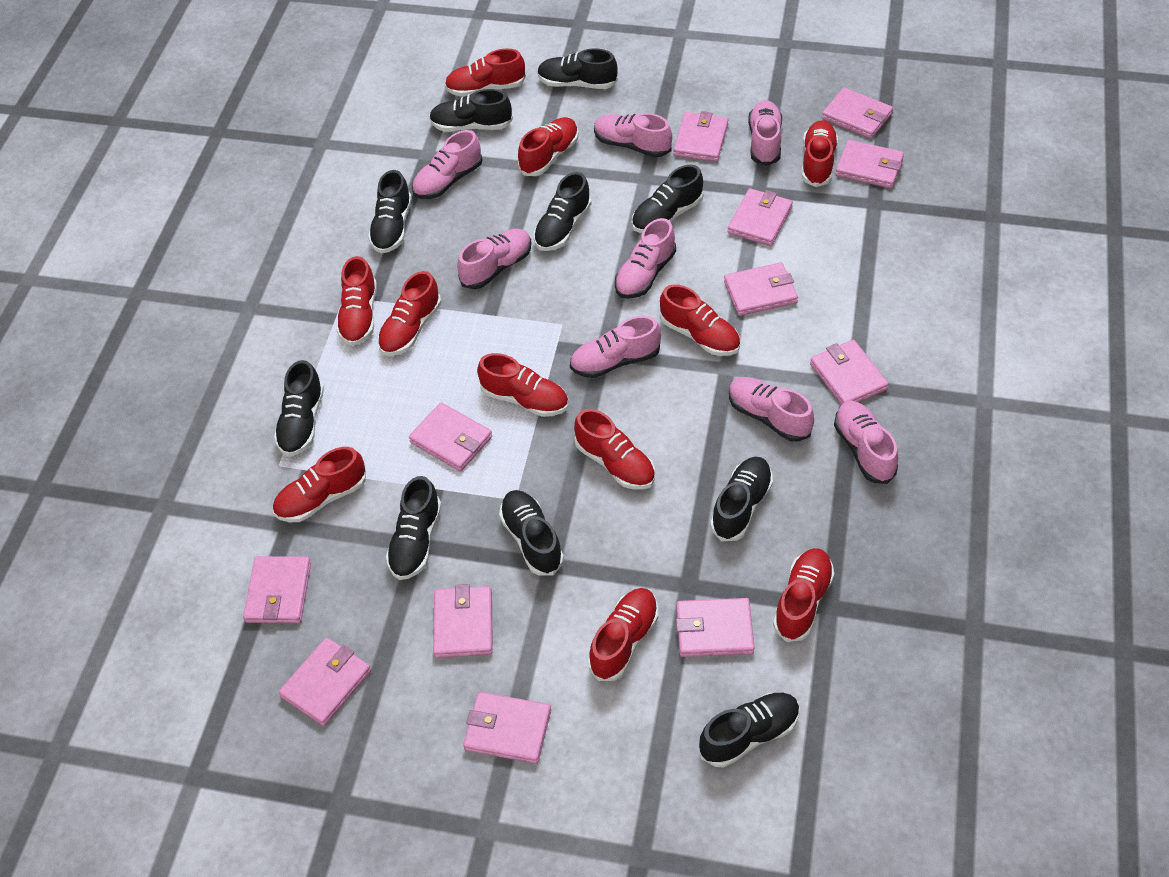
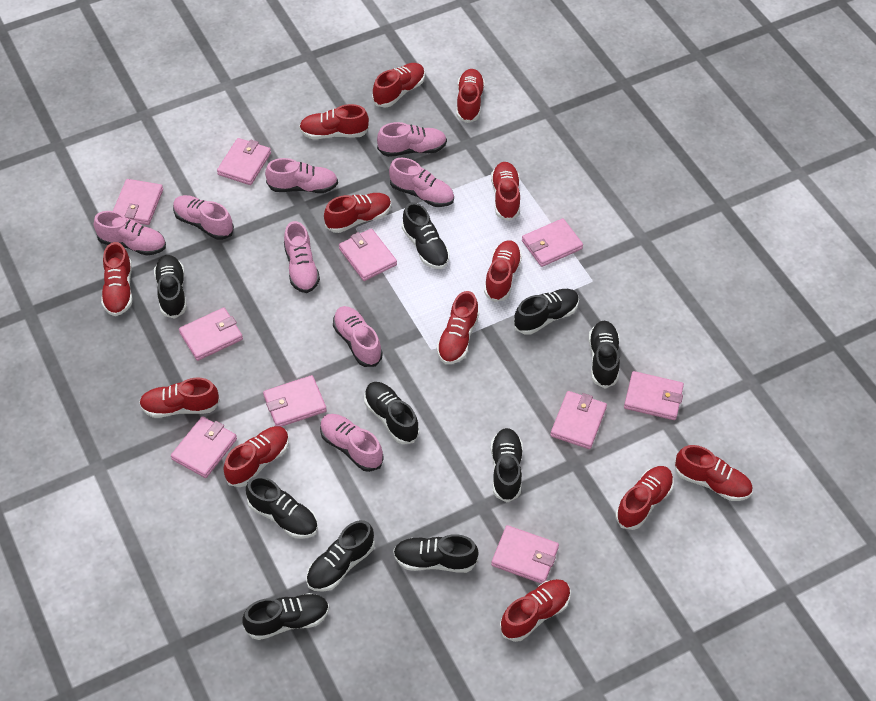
pink wallet: [243,556,311,623] [279,637,371,726] [409,402,492,471] [433,584,493,658] [463,692,551,764] [673,111,728,162] [676,598,754,657] [724,262,798,316] [727,188,793,246] [810,340,889,405] [822,88,893,139] [835,140,904,188] = 12 -> [113,179,163,225] [171,416,237,478] [179,307,243,361] [217,138,271,185] [263,375,327,427] [339,228,397,281] [491,525,559,584] [522,218,583,267] [550,391,607,449] [624,371,684,420] = 10
red shoe: [273,447,366,522] [336,256,377,346] [377,271,441,356] [445,48,526,97] [477,353,568,417] [518,117,579,176] [574,409,655,490] [588,588,658,681] [660,284,740,356] [773,548,834,642] [802,120,838,187] = 11 -> [101,242,133,316] [139,378,220,418] [224,426,289,487] [299,104,369,139] [324,193,391,233] [372,63,425,108] [437,291,479,364] [456,69,485,123] [484,240,522,302] [491,162,520,221] [500,579,571,642] [615,466,674,530] [675,445,752,501] = 13

